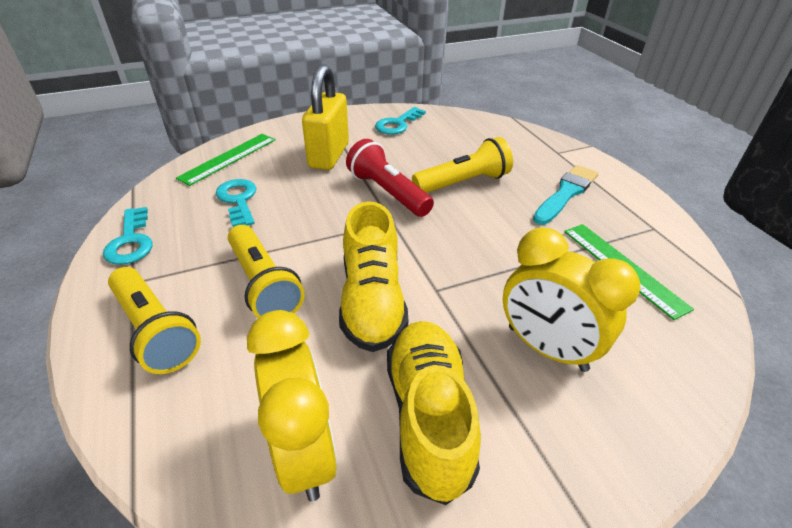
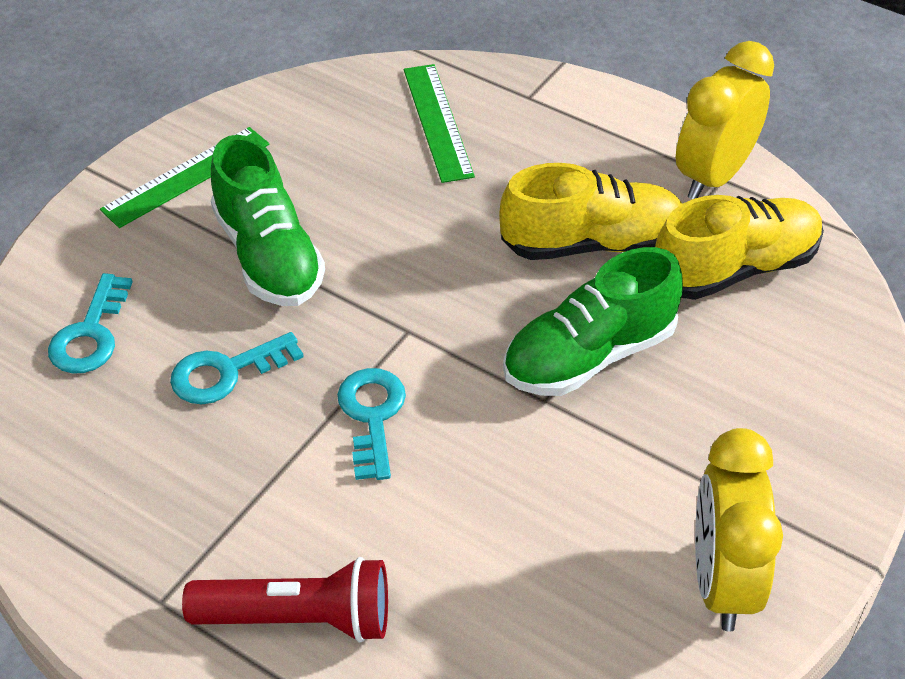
green shoe: none = 0 -> [211,135,325,306] [503,247,683,396] = 2
turquoise brush: [533,165,598,225] = 1 -> none = 0
yellow flashlight: [108,267,201,374] [228,225,305,318] [412,137,513,193] = 3 -> none = 0
yellow padlock: [302,64,349,170] = 1 -> none = 0

